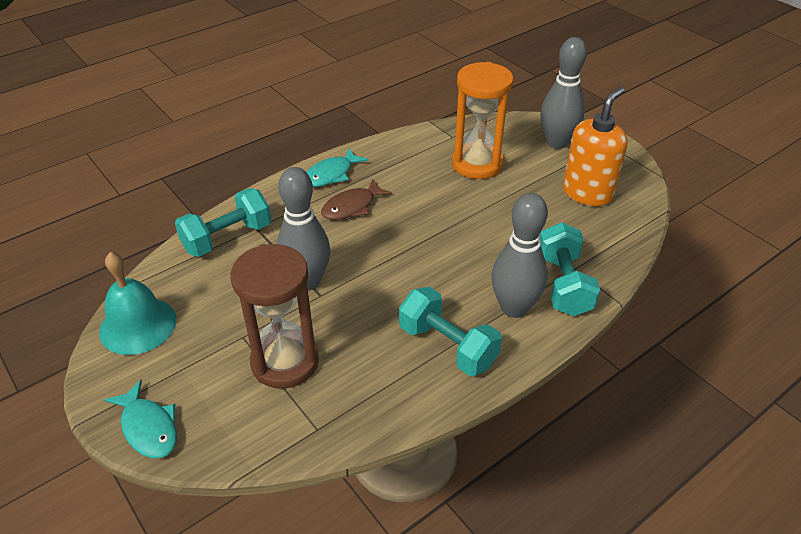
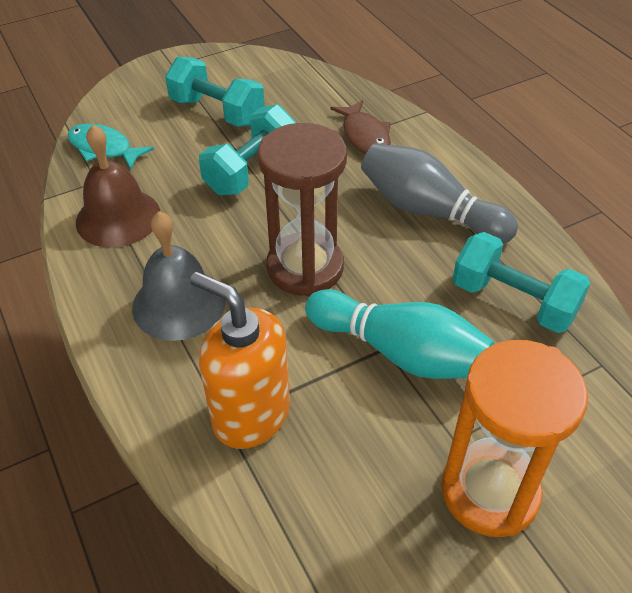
brown bell: none = 0 -> [76,124,160,248] = 1
grey bell: none = 0 -> [132,211,226,341] = 1
grey bowling pin: [277,167,330,290] [491,193,548,318] [540,37,587,149] = 3 -> [361,144,518,243] = 1
turquoise bell: [99,252,177,355] = 1 -> none = 0
turquoise bowling pin: none = 0 -> [305,289,495,379] = 1
turquoise fish: [104,380,177,458] [306,148,368,187] = 2 -> [68,124,154,170] = 1

